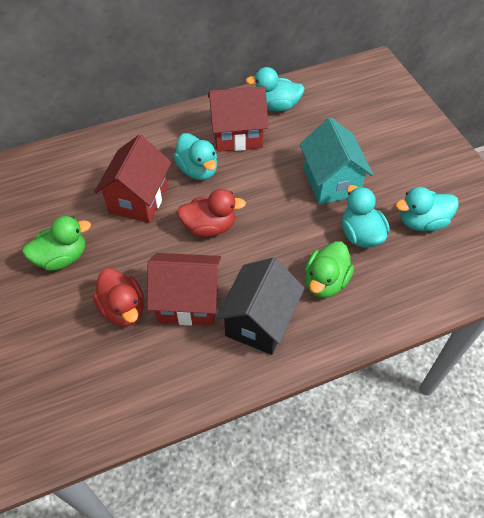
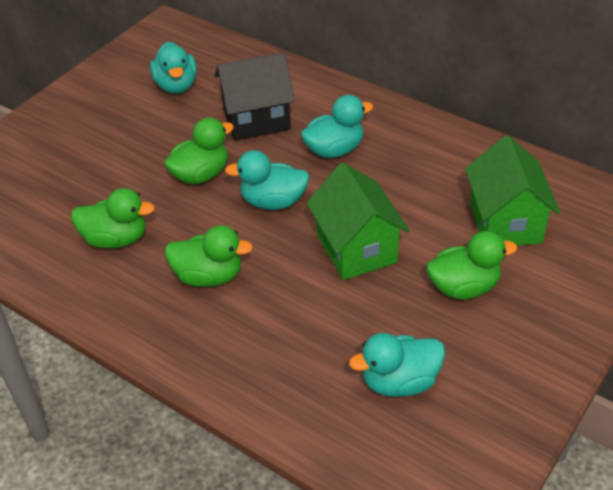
green duck: [22,216,91,271] [305,241,354,298] = 2 -> [71,188,155,249] [164,118,234,184] [165,225,253,287] [426,231,517,300] = 4
green house: none = 0 -> [307,163,410,280] [465,135,560,246] = 2
red duck: [93,268,144,326] [177,189,246,237] = 2 -> none = 0
red house: [94,135,172,223] [147,253,221,325] [208,86,268,152] = 3 -> none = 0
turquoise house: [300,117,373,204] = 1 -> none = 0

